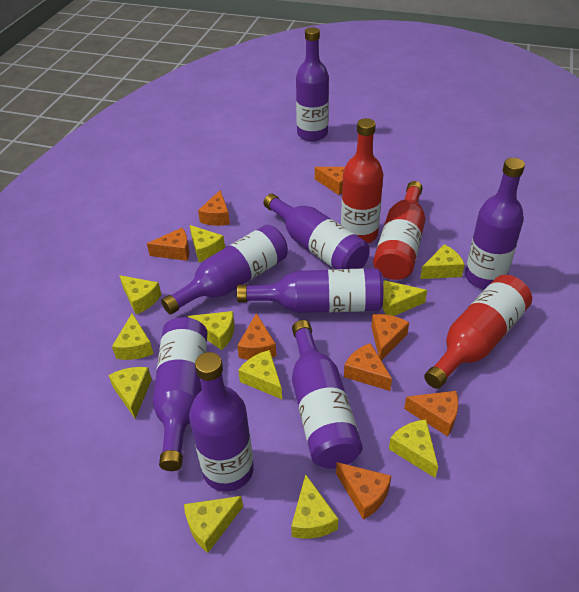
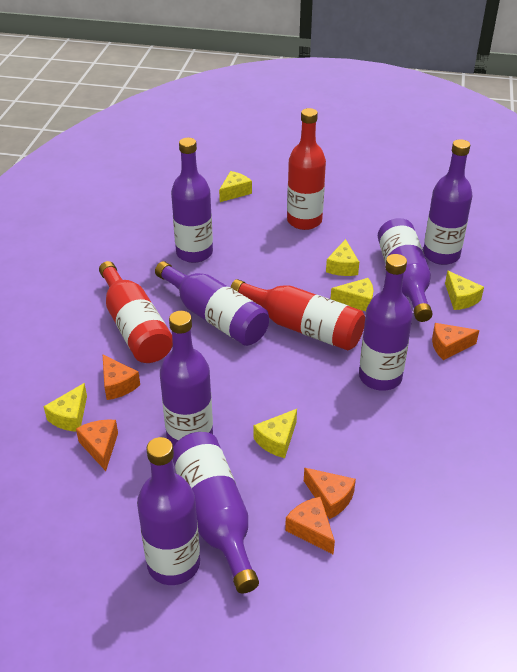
orange cheese: [147,228,189,261] [198,190,230,226] [237,313,276,360] [315,167,345,195] [336,462,391,520] [344,343,392,391] [371,314,409,361] [404,391,458,436] = 8 -> [76,420,118,471] [102,354,140,400] [285,497,335,554] [304,468,356,519] [432,323,479,360] = 5
yellow cheese: [108,367,152,419] [112,313,154,360] [119,275,161,314] [184,496,243,553] [188,311,235,350] [190,225,225,262] [238,350,282,399] [291,474,338,539] [382,280,427,316] [389,419,438,478] [420,244,465,279] = 11 -> [44,383,87,432] [219,171,252,202] [254,409,297,458] [326,239,359,276] [331,278,373,311] [445,271,484,310] = 6

